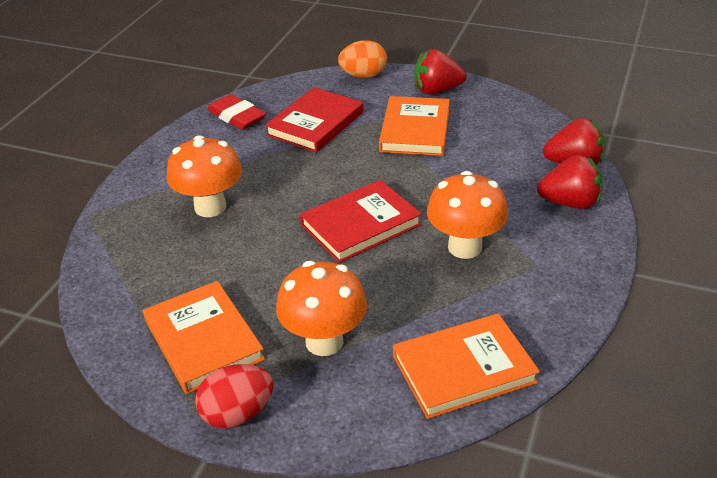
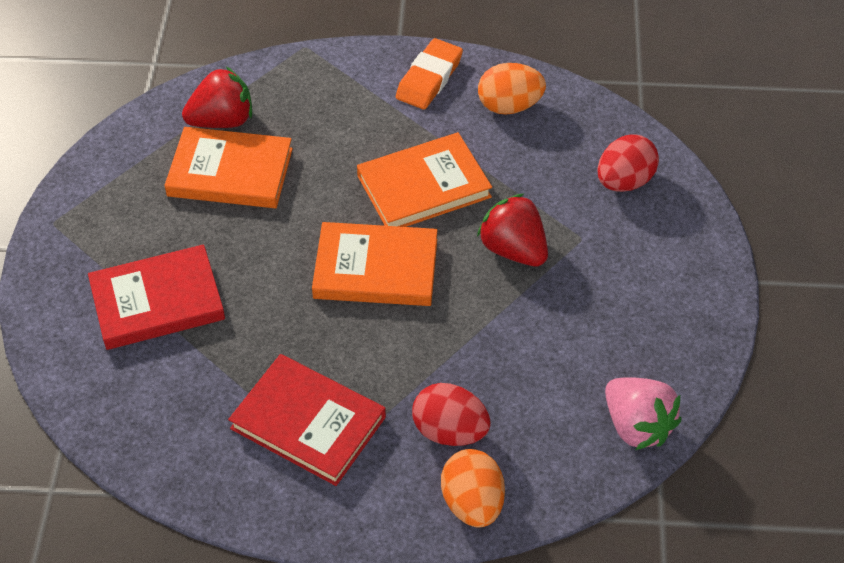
orange egg: [338,40,387,78] = 1 -> [441,449,505,528] [478,63,546,115] = 2
orange eraser: none = 0 -> [396,38,463,109] = 1
orange mushroom: [167,135,242,217] [276,261,367,356] [427,171,508,259] = 3 -> none = 0
pink strawberry: none = 0 -> [605,377,682,450] = 1
red egg: [195,364,273,429] = 1 -> [412,383,491,446] [597,134,659,192] = 2
red eraser: [207,94,266,130] = 1 -> none = 0
red strawberry: [415,49,467,95] [537,155,603,209] [543,118,605,165] = 3 -> [182,67,252,128] [477,193,548,266] = 2

